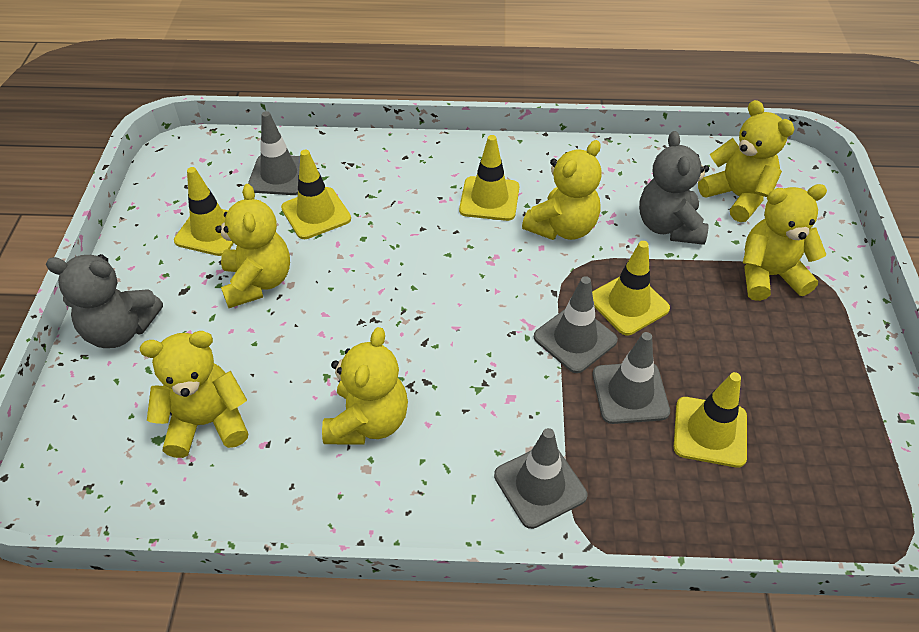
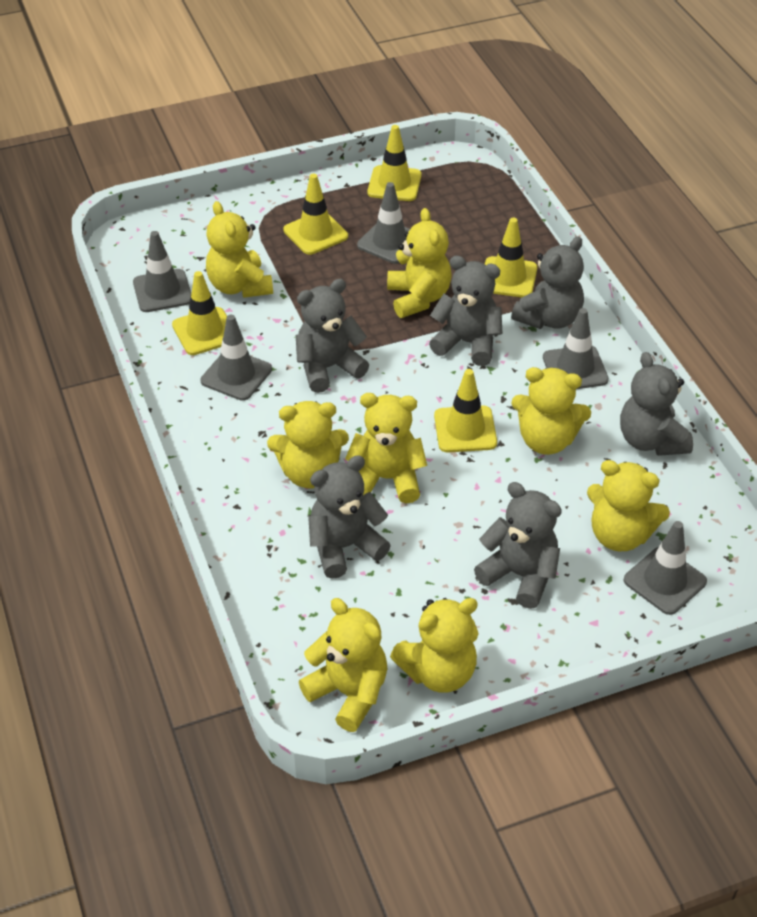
grey teddy bear: [46,254,163,348] [639,131,709,245] = 2 -> [296,279,369,393] [308,455,391,579] [429,255,503,366] [474,482,562,609] [511,236,584,329] [620,352,693,456] = 6
grey traffic cone: [248,111,300,195] [494,428,587,529] [534,276,618,373] [593,332,670,424] = 4 -> [133,231,191,312] [201,315,272,401] [357,182,410,264] [543,308,609,389] [624,521,707,615] = 5
yellow teddy bear: [140,331,248,458] [215,184,290,308] [322,327,408,445] [522,140,602,240] [698,100,795,222] [743,184,827,301] = 6 -> [206,201,273,298] [267,401,349,488] [299,598,388,732] [345,393,427,503] [387,208,452,318] [390,598,479,693] [511,367,591,455] [587,460,670,551] = 8

